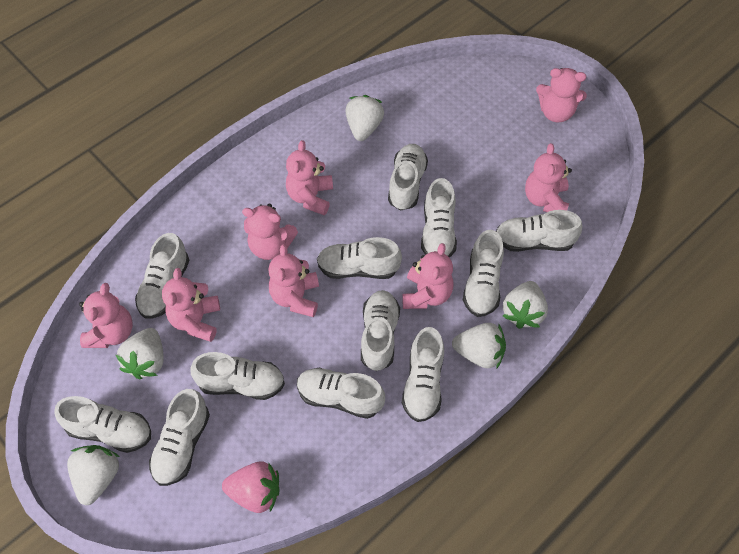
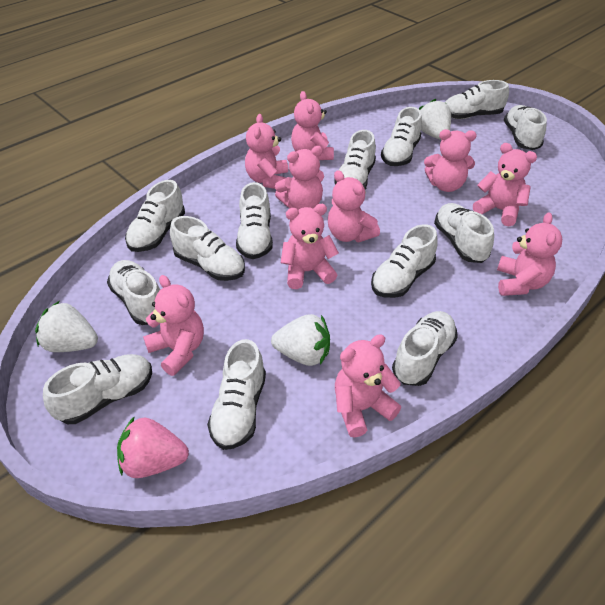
pink teddy bear: [79,283,133,348] [162,268,220,342] [242,204,298,260] [269,244,319,317] [286,140,333,215] [402,243,453,309] [525,143,572,212] [536,68,587,122] = 8 -> [143,275,204,376] [245,114,288,189] [275,146,324,210] [281,204,339,289] [291,91,334,160] [328,170,380,242] [335,334,401,438] [424,129,477,192] [473,143,537,226] [497,212,562,296] = 10
white shoe: [55,396,151,453] [135,233,190,319] [149,389,210,486] [190,352,285,400] [297,368,385,419] [317,237,402,279] [361,290,400,371] [388,144,428,210] [402,327,444,422] [421,178,457,258] [463,230,504,317] [496,210,582,252] = 12 -> [43,354,152,424] [107,260,160,325] [125,180,185,252] [170,216,245,281] [207,339,266,450] [236,182,273,259] [334,130,376,187] [371,224,438,298] [381,107,422,166] [392,311,458,386] [434,203,494,263] [445,80,509,119] [504,105,547,150] = 13
white strawberry: [67,445,120,505] [116,328,164,379] [345,95,384,141] [452,323,506,368] [503,281,548,329] = 5 -> [35,301,98,352] [271,314,330,366] [419,99,451,140] = 3

